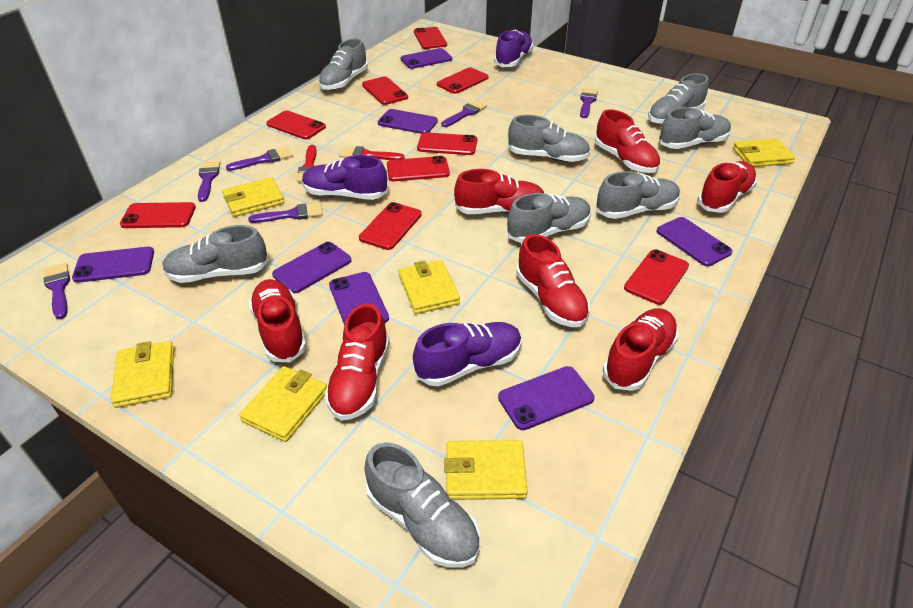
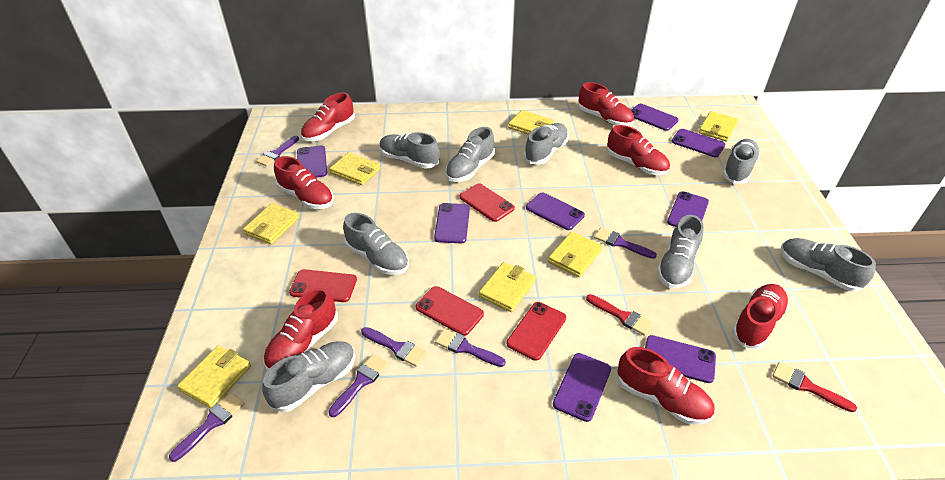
purple phone: [72,247,154,283] [272,242,351,293] [329,272,389,325] [378,109,438,134] [401,48,452,69] [498,366,595,430] [656,217,732,266] = 7 -> [297,145,327,178] [434,203,470,243] [526,192,585,230] [553,353,611,422] [631,104,679,131] [645,335,716,383] [667,191,709,227] [672,129,725,157] = 8
purple shoe: [302,155,388,200] [413,322,522,386] [494,30,533,67] = 3 -> none = 0
red phone: [120,202,196,228] [266,111,326,139] [359,202,422,250] [362,76,408,105] [387,156,450,181] [414,27,447,49] [417,132,477,155] [437,68,489,94] [624,249,689,305] = 9 -> [289,269,357,302] [415,286,484,336] [459,184,515,222] [507,302,566,361] = 4
yellow wallet: [111,341,174,408] [223,177,284,217] [239,366,327,442] [399,260,460,314] [444,440,528,500] [733,138,795,167] = 6 -> [177,346,251,408] [243,203,299,244] [329,152,380,185] [479,262,536,312] [508,110,554,135] [548,231,603,277] [699,111,738,142] = 7

